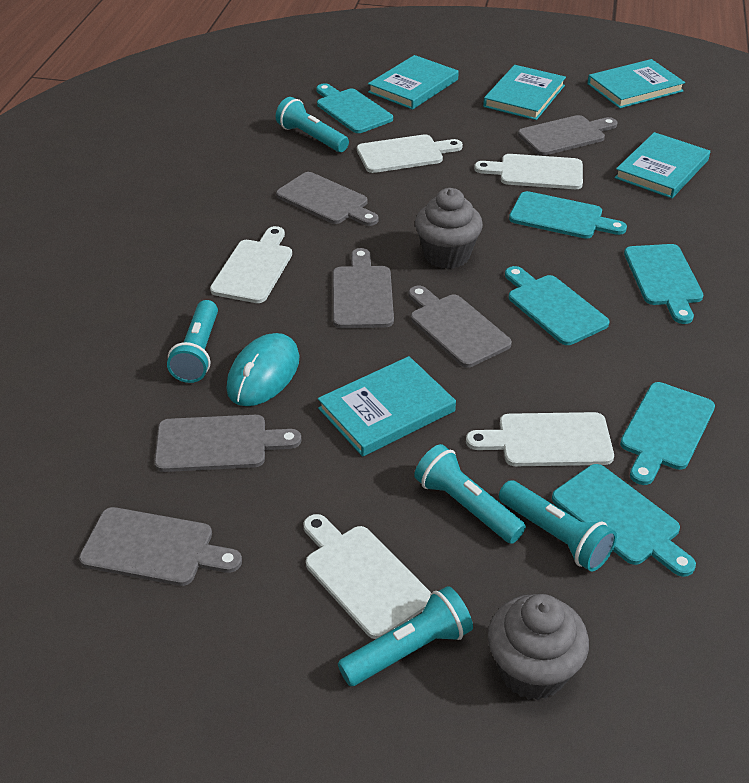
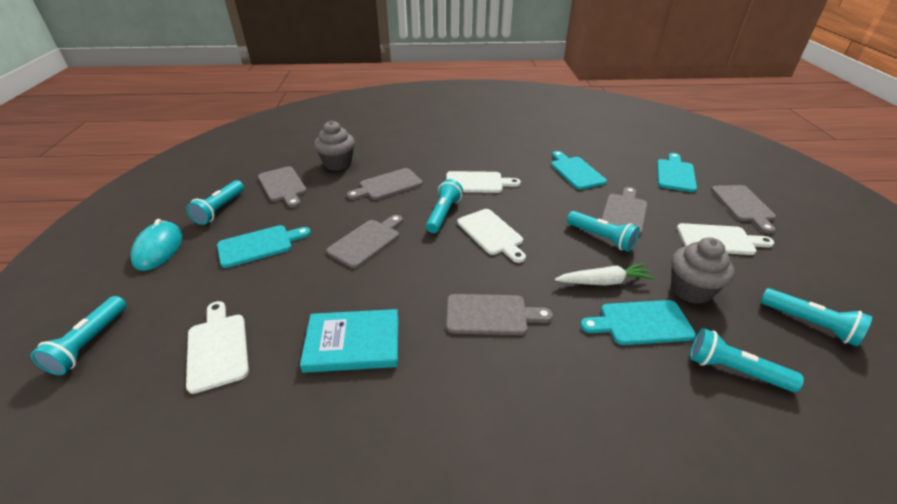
turquoise book: [318,356,456,457] [368,55,459,110] [483,65,566,120] [587,59,685,108] [615,132,710,198] = 5 -> [300,309,398,373] = 1
turquoise cutting board: [317,83,393,133] [505,266,609,345] [509,191,627,239] [552,464,696,577] [620,382,715,485] [624,244,703,324] = 6 -> [217,225,311,268] [551,151,607,190] [580,300,696,345] [657,153,697,192] = 4
turquoise flashlight: [167,300,218,383] [275,97,349,152] [338,586,473,686] [414,444,526,544] [499,480,617,572] = 5 -> [31,296,127,375] [186,180,244,225] [426,179,463,233] [567,211,640,252] [690,328,804,392] [761,288,872,346] = 6
white carrot: none = 0 -> [555,263,655,285] = 1
white cutting board: [210,226,292,303] [304,514,432,639] [357,134,463,173] [466,412,614,466] [474,154,583,189] = 5 -> [186,301,249,394] [446,171,521,193] [457,209,526,263] [677,223,774,255] = 4

